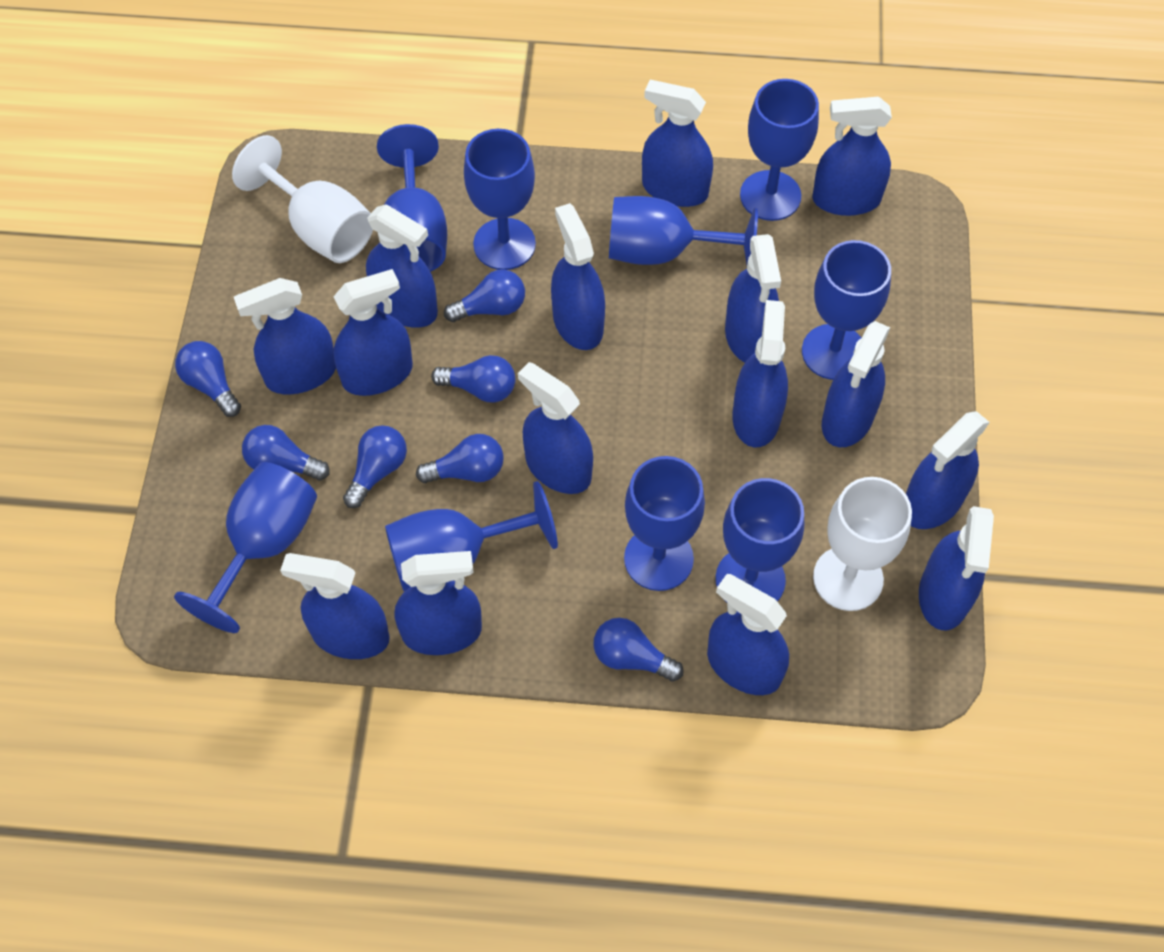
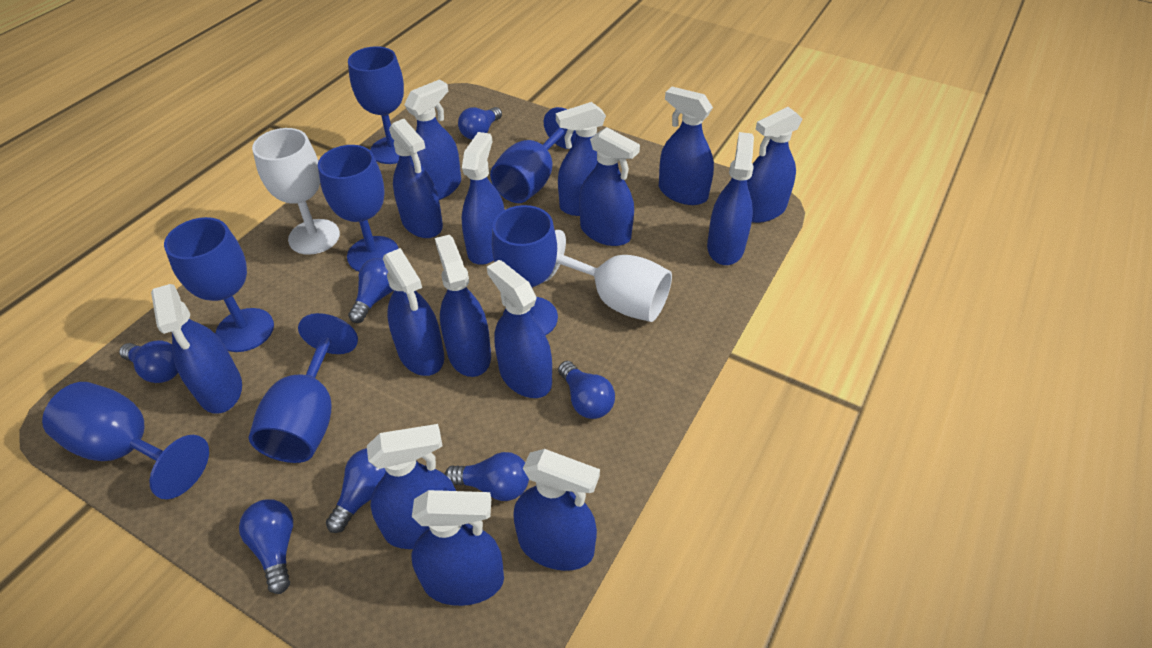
blue goblet: [174,462,317,633] [377,124,447,272] [385,481,558,591] [464,129,536,270] [609,196,758,265] [624,456,705,591] [715,478,804,603] [740,79,819,221] [802,240,891,380] = 9 -> [42,382,209,499] [164,217,274,352] [249,313,358,463] [318,145,399,272] [348,46,404,164] [490,107,577,203] [492,205,558,335] = 7

